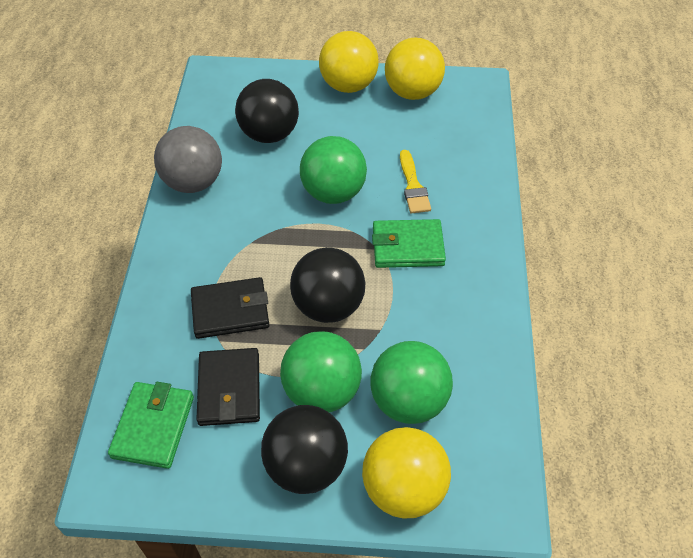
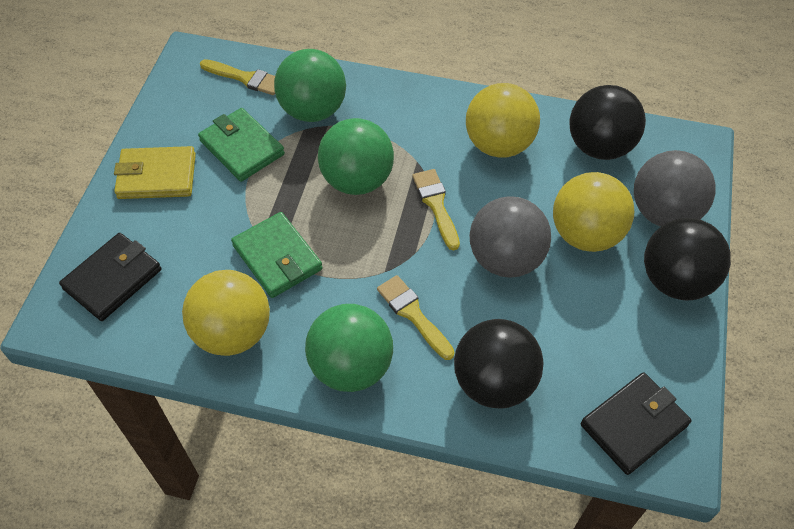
grey ball: [154,126,222,193] = 1 -> [470,196,551,278] [634,150,716,227] = 2
yellow brush: [400,150,431,213] = 1 -> [200,59,275,95] [377,275,455,360] [413,169,460,251] = 3
yellow wallet: none = 0 -> [114,146,196,199] = 1

